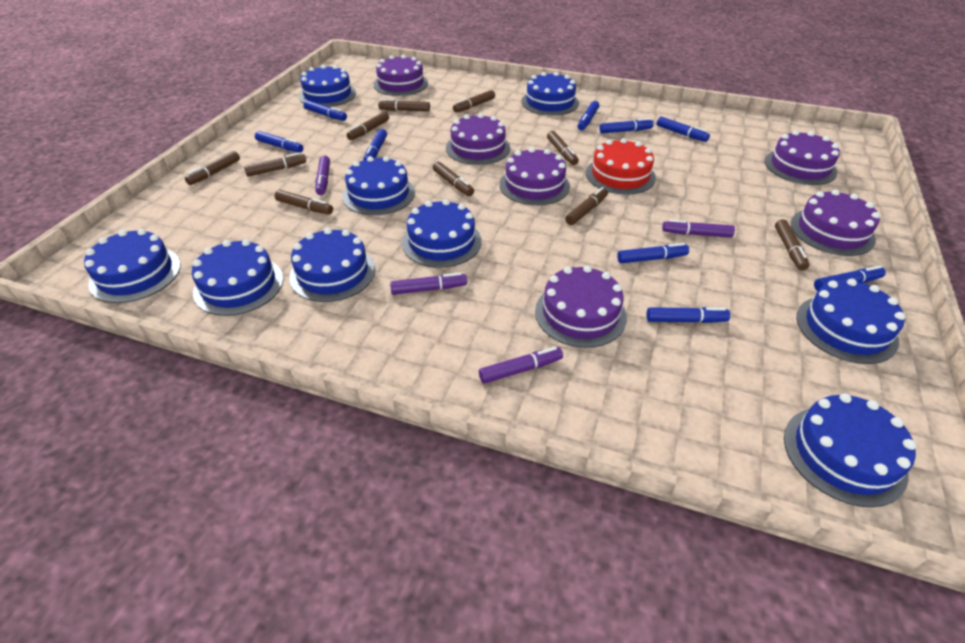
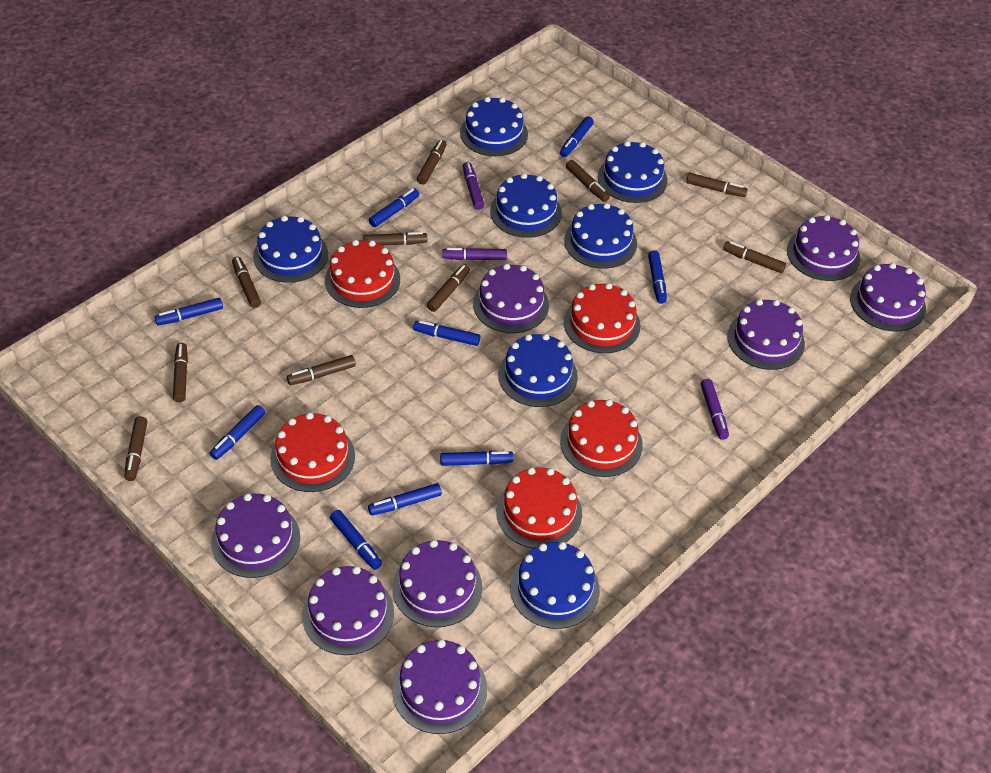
blue cake: [84,229,181,303] [192,239,283,316] [289,228,375,302] [299,65,356,107] [342,156,415,215] [402,199,482,268] [522,72,579,116] [784,393,916,507] [796,279,905,364] = 9 -> [253,215,328,283] [460,97,528,156] [490,173,562,238] [498,334,578,407] [510,542,600,629] [564,203,637,269] [598,141,667,203] = 7
purple cake: [373,55,428,96] [446,113,511,165] [499,147,570,205] [535,265,627,348] [765,131,840,185] [791,190,880,256] = 6 -> [211,493,300,578] [302,566,394,655] [392,540,482,627] [392,639,487,734] [473,264,549,333] [727,299,805,370] [787,215,860,281] [850,263,926,332] = 8
purple marker: [316,155,330,195] [390,272,467,295] [479,347,563,384] [662,220,735,237] = 4 -> [442,248,507,260] [463,162,484,210] [701,379,729,440] = 3
red cake: [586,138,656,195] = 1 -> [271,412,355,492] [325,240,400,308] [496,467,582,548] [560,399,643,477] [564,283,641,353] = 5

